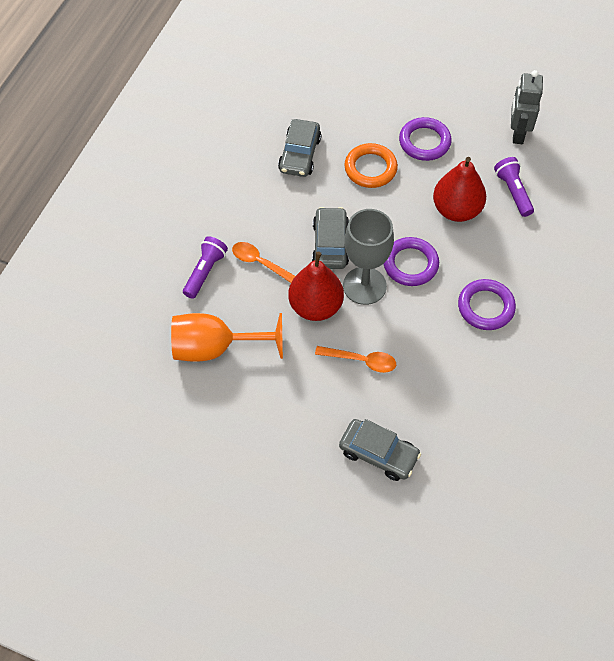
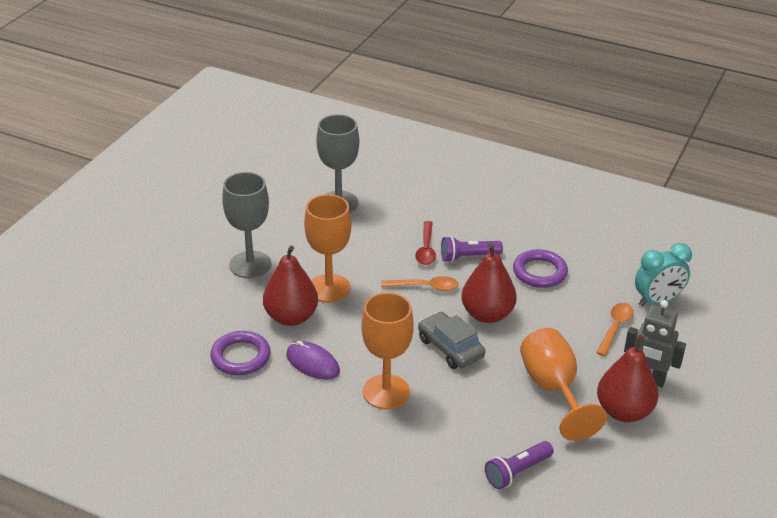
grey car: [278,119,321,177] [312,207,349,269] [339,419,421,481] = 3 -> [418,312,485,369] = 1
grey goblet: [343,209,394,305] = 1 -> [222,172,272,278] [317,114,359,213] = 2
orange goblet: [171,313,283,362] = 1 -> [304,194,352,303] [361,292,414,409] [520,328,607,441] = 3
orange ring: [344,143,398,188] = 1 -> none = 0
purple mouse: none = 0 -> [286,341,340,380] = 1
purple ring: [384,237,439,286] [399,117,452,161] [458,279,516,330] = 3 -> [210,331,271,375] [513,249,568,288] = 2
red pear: [288,252,344,321] [433,157,486,222] = 2 -> [263,245,318,326] [461,243,517,323] [597,335,658,422] = 3
red spoon: none = 0 -> [415,221,436,265] = 1
turquoise clock: none = 0 -> [635,243,692,306] = 1

